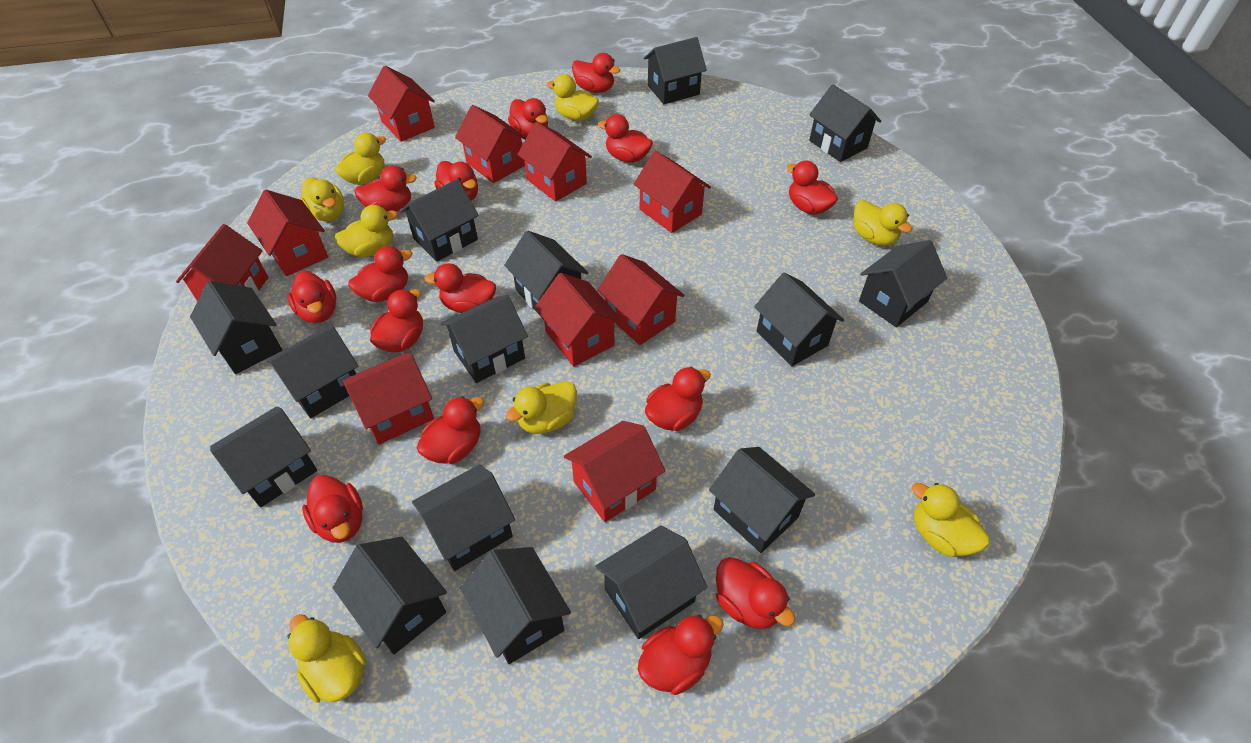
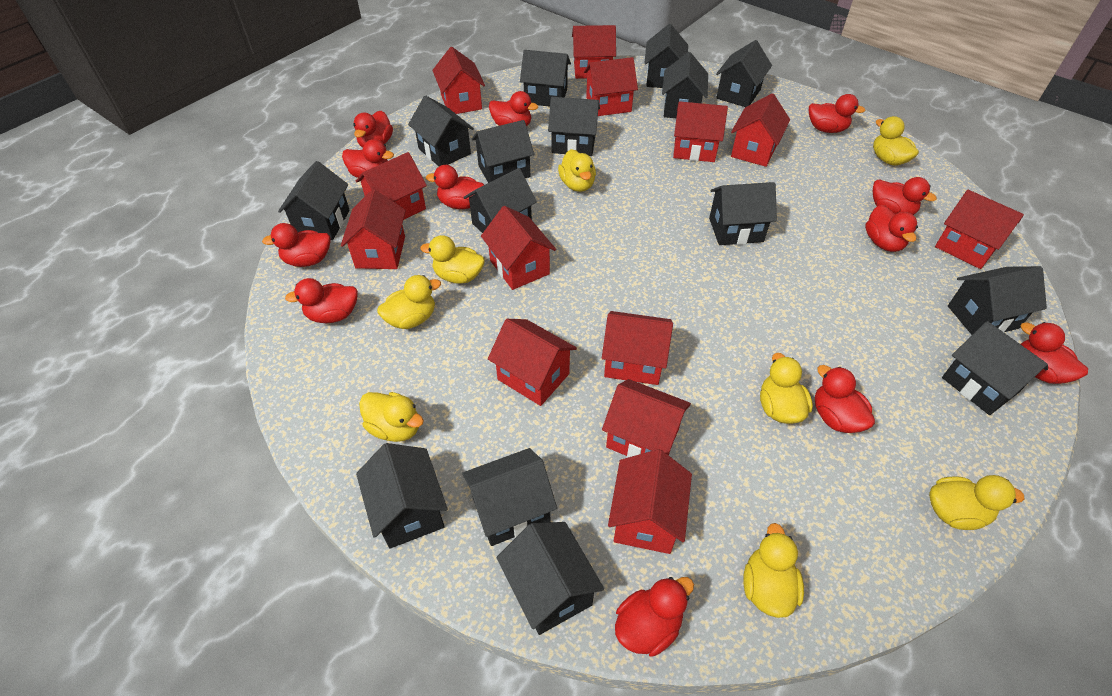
red duck: [287,271,336,323] [302,475,363,543] [348,246,412,302] [354,165,417,212] [370,289,423,353] [417,396,484,464] [425,263,496,313] [434,161,478,201] [508,98,548,137] [572,53,620,93] [598,114,653,163] [638,615,724,695] [645,367,711,431] [716,557,795,629] [787,161,838,215] = 15 -> [262,223,330,267] [285,278,358,323] [342,139,394,178] [353,111,393,148] [426,165,484,209] [489,91,538,126] [615,577,694,657] [809,94,866,133] [815,365,875,433] [865,205,918,252] [872,177,937,215] [1021,322,1088,384] = 12
red house: [176,224,268,301] [247,190,328,276] [343,353,434,445] [368,66,435,142] [455,105,527,183] [517,122,592,202] [535,273,622,367] [564,421,665,522] [597,254,684,345] [634,151,711,233] = 10 -> [341,189,406,269] [356,152,427,220] [432,47,485,114] [481,206,556,290] [488,319,577,406] [572,25,616,79] [584,57,638,116] [602,311,673,385] [602,379,691,458] [608,449,692,554] [673,101,728,162] [731,93,790,167] [935,190,1024,269] = 13

